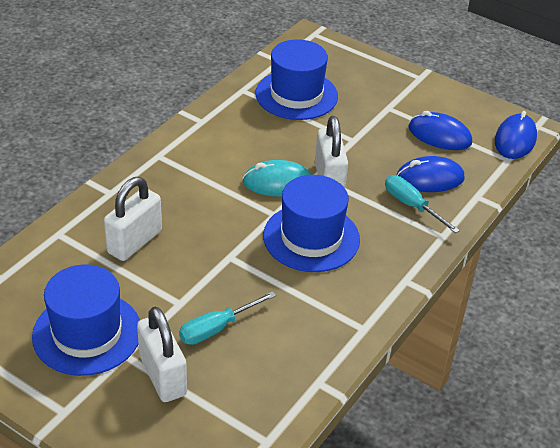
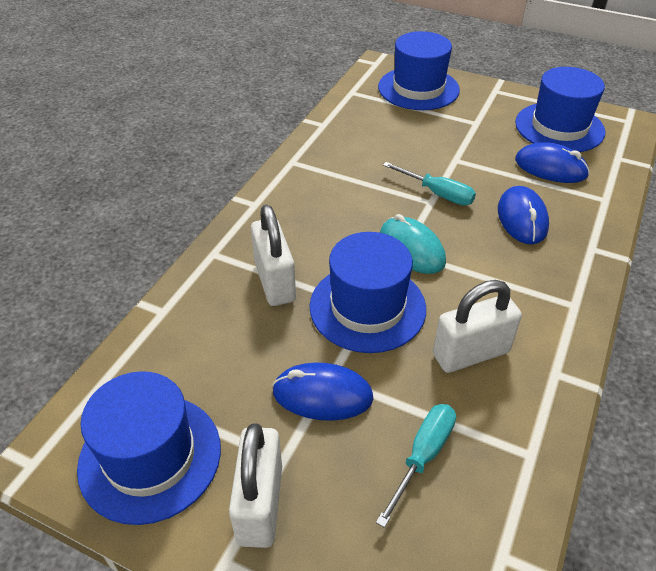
blue hat: [32,265,140,376] [255,39,338,120] [263,175,360,272] = 3 -> [77,371,221,525] [310,232,426,353] [378,31,460,110] [515,67,605,152] = 4

